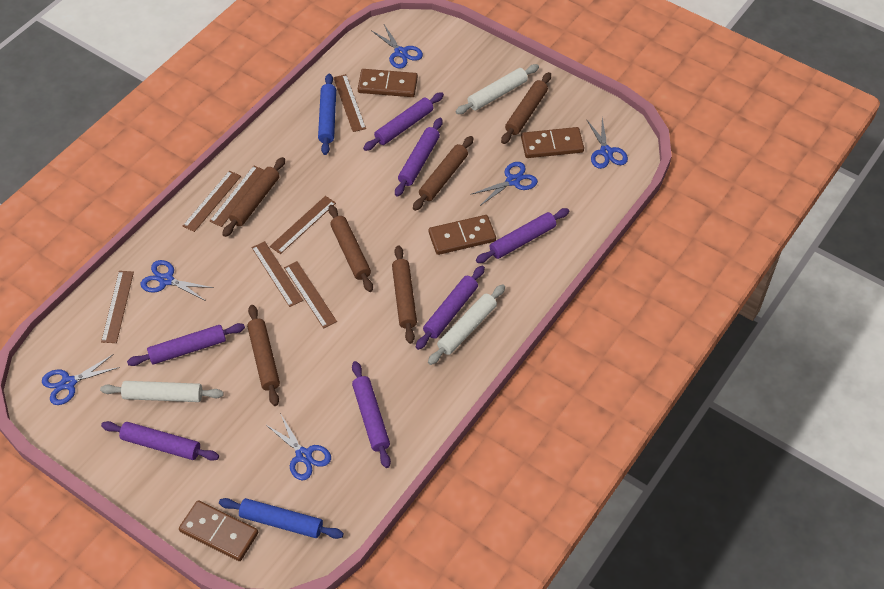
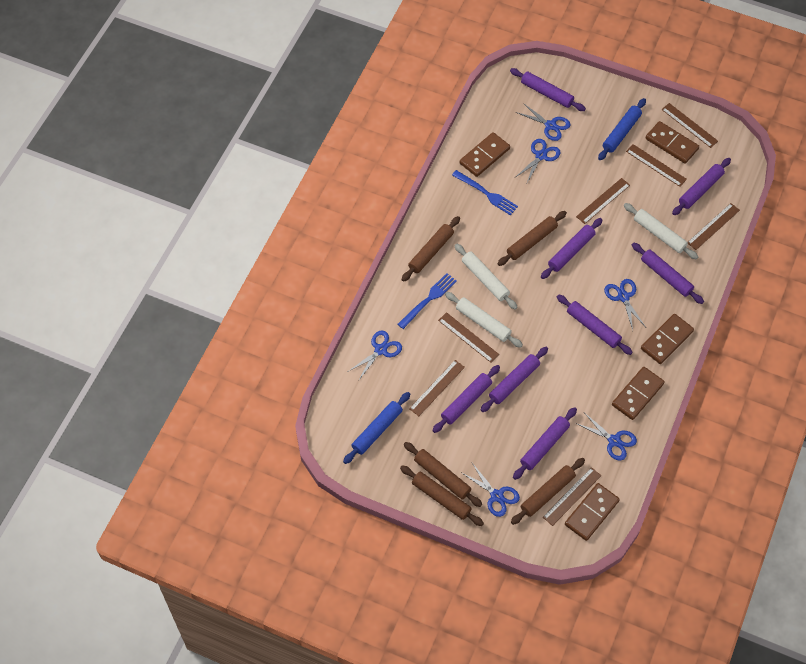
blue fork: none = 0 -> [397,273,457,329] [452,170,518,216] = 2
brown domino: [179,500,258,561] [358,69,418,97] [429,215,496,255] [521,127,584,158] = 4 -> [460,132,510,177] [565,483,620,541] [612,367,665,420] [641,314,694,364] [645,121,699,164] = 5
brown rolling pin: [222,157,285,237] [247,305,280,406] [328,205,373,292] [392,245,417,344] [413,136,473,211] [501,72,551,144] = 6 -> [400,465,484,526] [402,216,460,282] [404,442,482,507] [497,211,567,266] [511,458,585,525] = 5
purple rolling pin: [101,421,219,461] [127,323,245,366] [352,361,391,468] [363,92,444,151] [395,118,443,197] [416,266,485,350] [476,208,569,263] = 7 -> [432,365,500,433] [480,347,548,412] [510,68,586,111] [513,407,577,480] [541,218,602,279] [557,295,633,355] [632,243,704,304] [672,158,731,215] = 8

